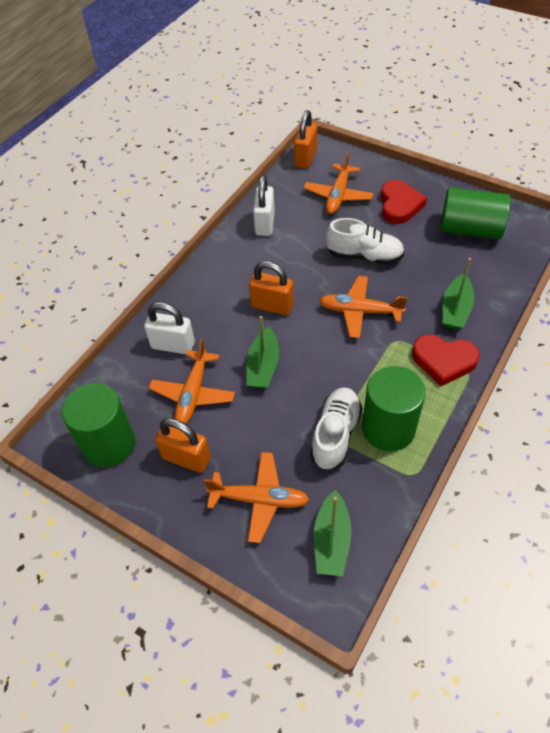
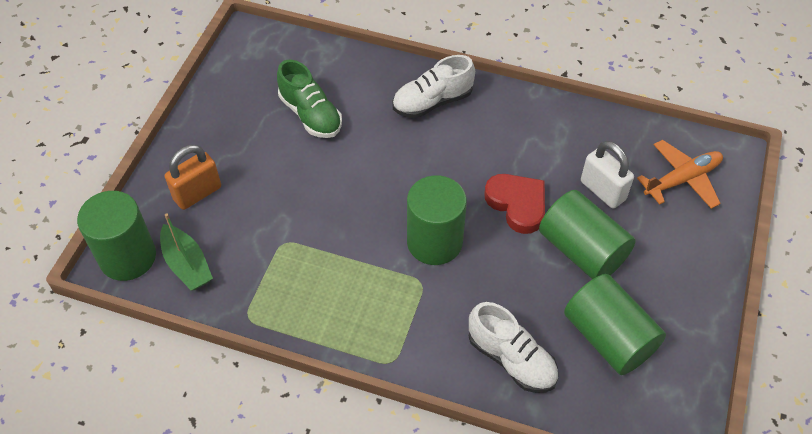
green boat: [246,316,279,389] [314,490,352,576] [443,258,474,330] = 3 -> [160,213,213,291] = 1
green cylinder: [62,383,135,467] [362,366,426,451] [440,187,511,239] = 3 -> [77,191,156,281] [407,175,467,265] [539,190,636,279] [564,274,666,375] = 4
green shoe: none = 0 -> [277,60,342,138] = 1
orange padlock: [155,418,211,473] [249,261,294,315] [294,110,317,168] = 3 -> [165,145,221,210] = 1
orange plane: [149,339,235,424] [204,452,309,543] [303,152,374,214] [319,276,407,338] = 4 -> [637,140,723,209] = 1
red heart: [381,180,427,224] [412,335,480,386] = 2 -> [484,174,545,234] = 1
white padlock: [144,302,195,354] [253,175,275,236] = 2 -> [581,141,634,209] = 1

